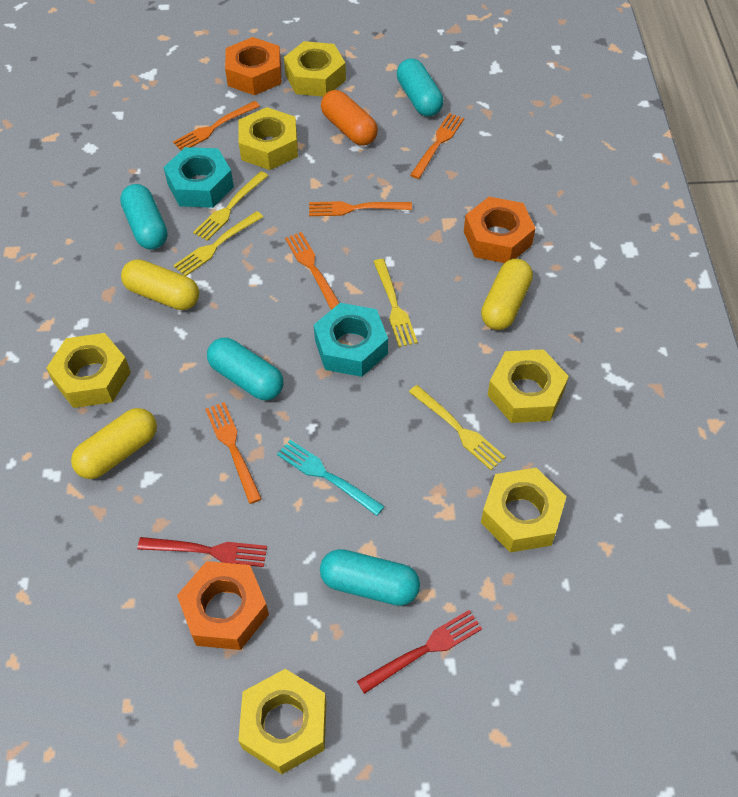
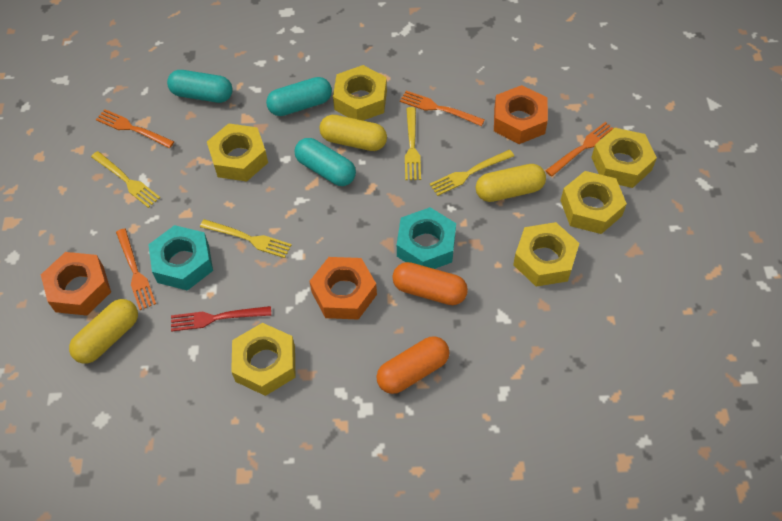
orange capsule: [321,90,378,146] = 1 -> [376,336,449,394] [392,262,468,305] = 2
orange fork: [173,101,260,150] [205,402,262,504] [285,232,340,310] [309,201,412,216] [410,113,464,179] = 5 -> [96,109,174,148] [116,228,156,310] [400,91,485,126] [545,122,614,177] = 4
red fork: [138,537,267,567] [357,610,482,694] = 2 -> [171,306,271,332] = 1
turquoise capsule: [120,184,168,249] [207,338,284,400] [320,549,420,606] [397,58,443,117] = 4 -> [167,70,233,103] [266,77,332,116] [295,138,356,186] = 3
turquoise fork: [277,440,385,516] = 1 -> none = 0

